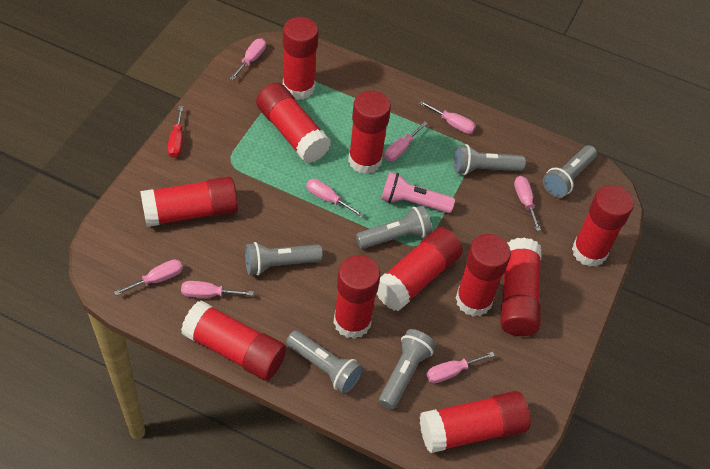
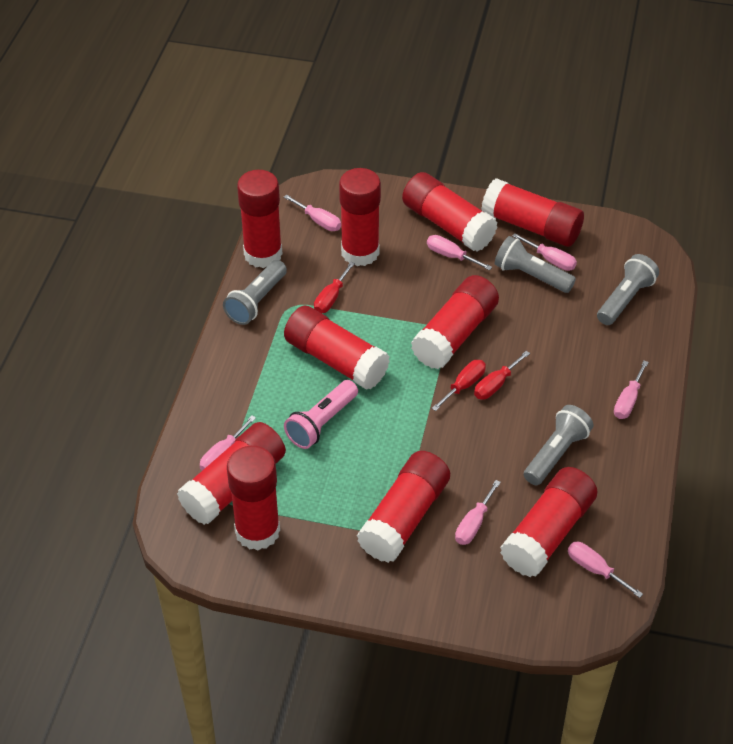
grey flashlight: [245,242,323,276] [286,330,363,394] [356,206,432,249] [379,329,436,410] [454,144,526,175] [543,145,597,198] = 6 -> [223,260,287,325] [495,236,576,293] [524,405,593,485] [597,254,659,325] = 4
pink screwdriver: [114,259,183,296] [181,281,253,298] [230,39,266,80] [306,179,364,217] [384,121,428,161] [419,101,476,134] [427,352,495,383] [514,176,541,231] = 8 -> [200,416,256,470] [284,194,341,231] [427,235,492,270] [455,480,501,545] [512,233,577,271] [568,542,643,598] [614,360,649,419] = 7
red glue stick: [140,176,238,227] [181,300,286,380] [256,83,331,163] [283,17,319,100] [334,255,380,339] [348,91,391,174] [376,227,463,311] [420,391,531,453] [456,234,511,317] [500,237,542,336] [572,185,634,267] = 11 -> [177,422,286,525] [227,446,280,550] [237,170,282,268] [284,306,390,390] [339,168,381,266] [357,451,450,563] [402,172,498,252] [411,275,499,369] [481,178,584,247] [500,467,598,577] = 10
red screwdriver: [167,106,183,158] = 1 -> [314,262,355,313] [432,360,486,411] [474,351,530,399] = 3

